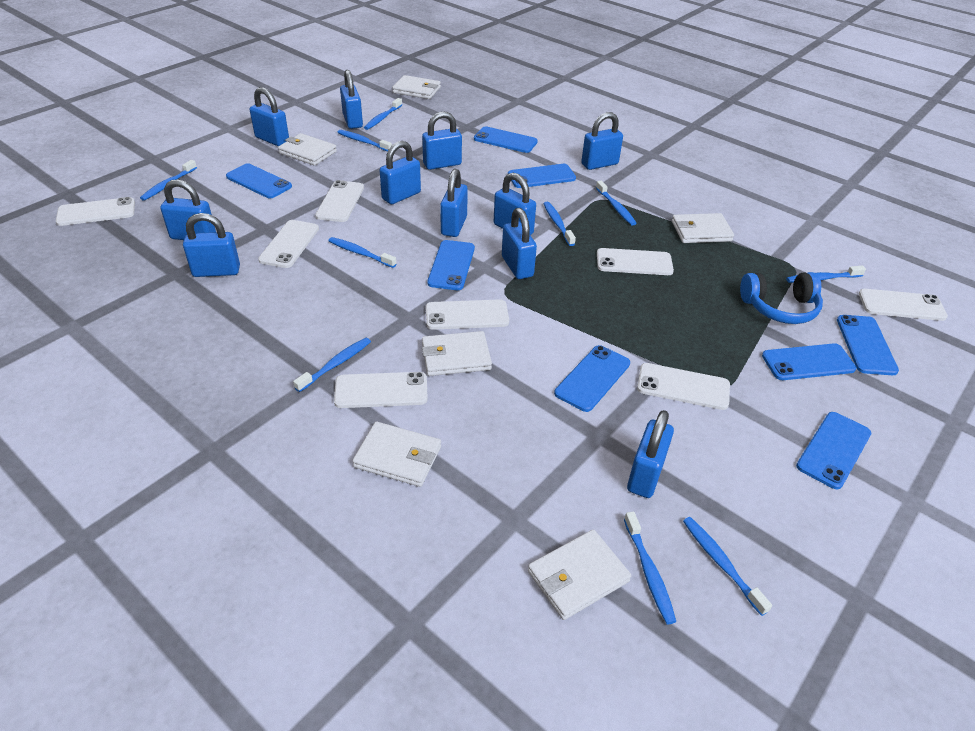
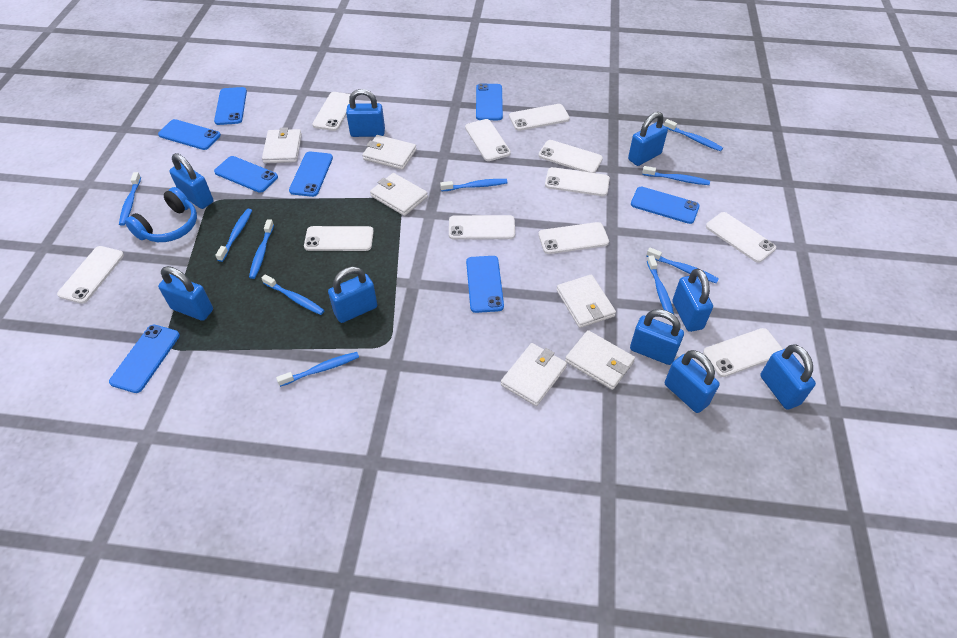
blue padlock: [160,179,216,240] [183,213,240,277] [250,87,289,146] [340,70,363,129] [380,141,421,204] [422,111,462,170] [440,169,468,237] [494,173,536,235] [502,208,537,279] [581,112,623,170] [627,410,674,498] = 11 -> [158,266,213,321] [169,153,213,209] [328,267,377,323] [346,89,385,137] [628,112,668,166] [630,309,684,365] [665,350,719,413] [672,268,713,332] [760,344,816,410] = 9
white phone: [56,197,135,226] [258,220,319,268] [315,180,364,222] [334,372,428,408] [426,299,509,330] [597,248,674,275] [637,363,730,410] [859,289,948,321] = 8 -> [57,246,124,304] [304,226,374,251] [312,92,351,131] [449,215,515,240] [465,119,511,161] [509,104,570,131] [538,222,609,254] [539,140,603,173] [545,167,610,196] [703,328,783,377] [706,212,776,263] = 11

